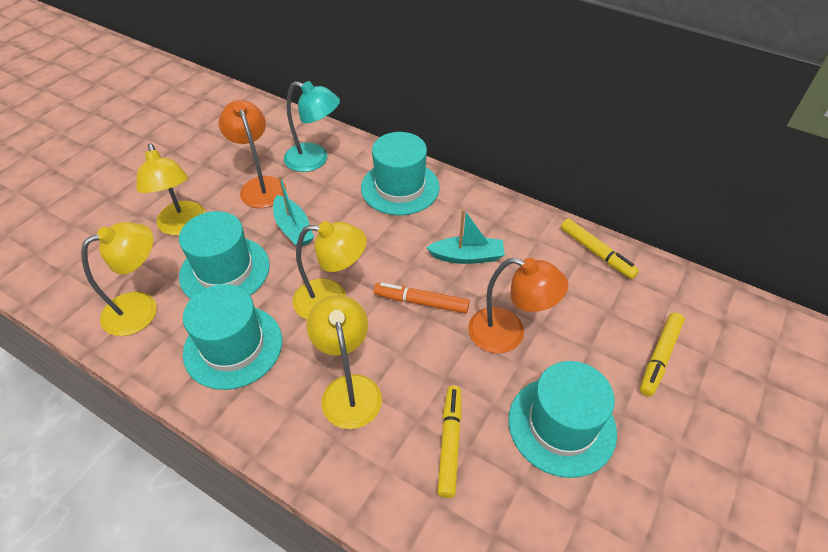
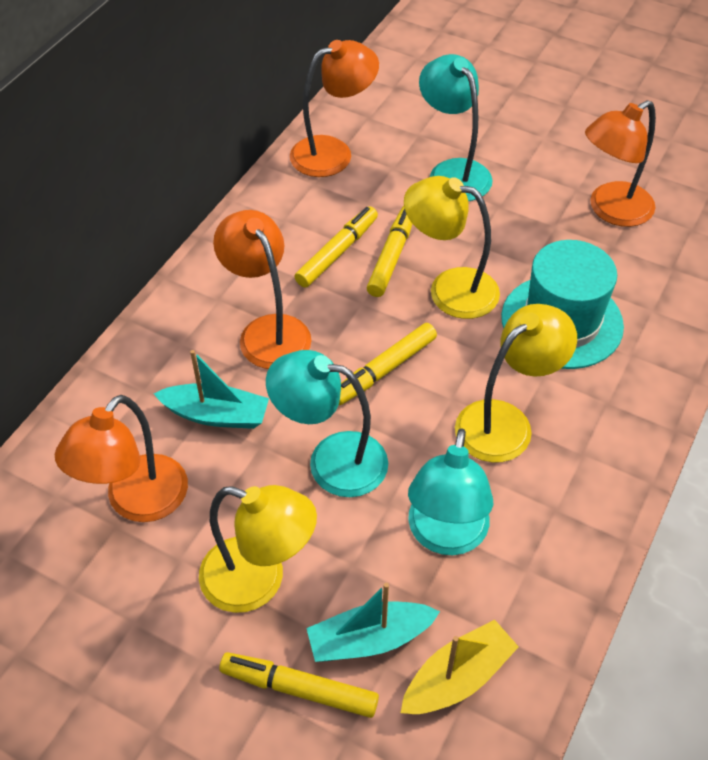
orange lamp: [219,100,286,208] [468,258,568,353] = 2 -> [55,395,188,522] [213,210,312,369] [290,40,379,177] [585,100,656,227] = 4
orange marker: [374,282,470,314] = 1 -> none = 0
turquoise hat: [179,211,270,299] [183,284,282,390] [361,132,440,215] [508,361,617,478] = 4 -> [501,240,624,369] = 1
turquoise lamp: [284,81,340,172] = 1 -> [266,350,388,497] [408,428,493,555] [419,54,492,201] = 3
yellow boat: none = 0 -> [401,620,519,714] = 1
yellow lamp: [81,222,157,336] [136,143,205,235] [293,221,367,320] [306,295,382,429] = 4 -> [199,485,317,613] [404,176,500,319] [455,304,577,463] = 3
yellow marker: [437,386,462,498] [561,219,639,279] [640,312,685,397] = 3 -> [219,652,379,718] [295,206,378,287] [339,323,437,405] [367,206,412,297] = 4

